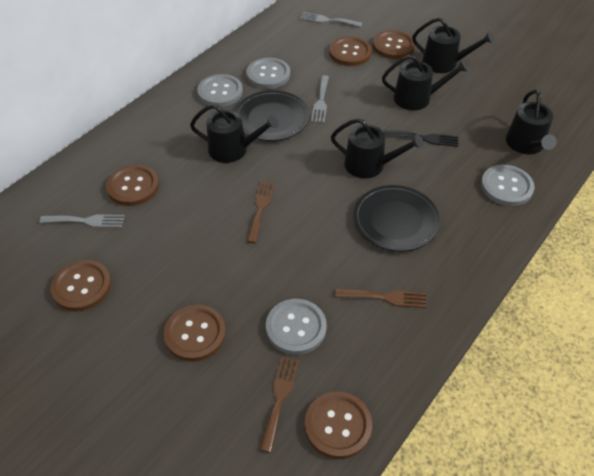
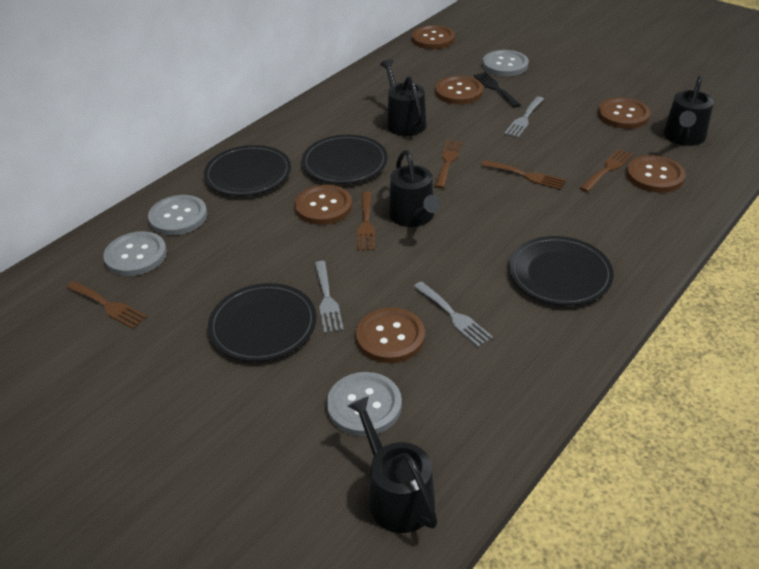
black plate: [235,90,310,141] [353,185,440,251] = 2 -> [204,145,291,196] [208,283,317,362] [302,135,388,184] [509,236,614,306] = 4
black watering can: [190,104,279,163] [331,118,423,178] [382,55,468,111] [412,17,494,73] [506,89,557,154] = 5 -> [348,396,438,533] [380,59,427,136] [389,150,441,227] [663,75,714,146] = 4
brown fork: [246,181,275,243] [260,357,299,453] [335,289,427,308] = 3 -> [66,281,147,329] [357,191,375,251] [435,140,462,188] [481,160,566,190] [580,149,633,192] = 5

